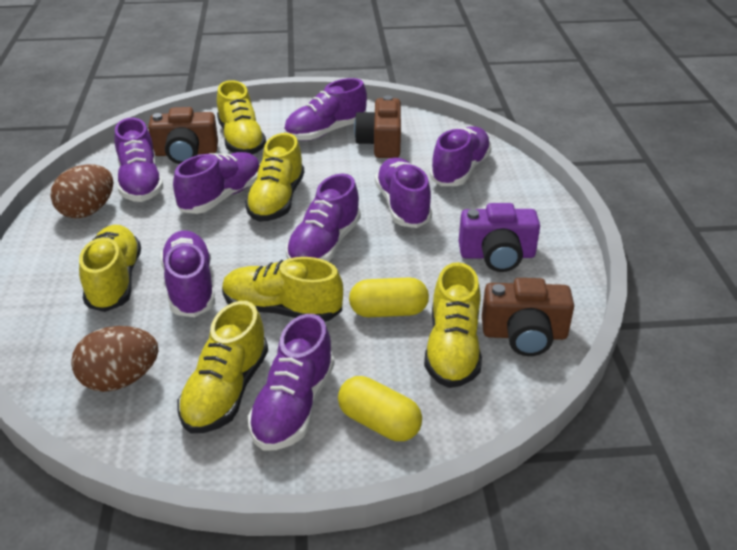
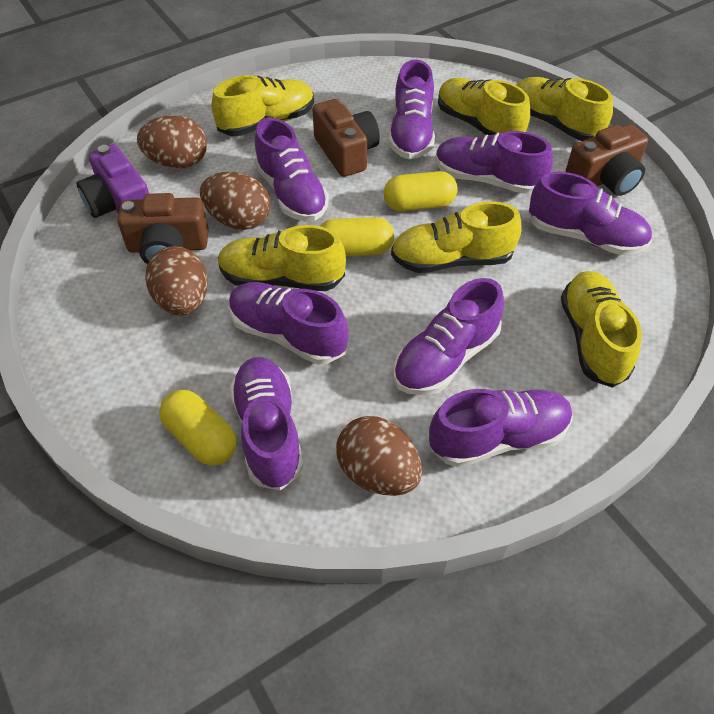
brown egg: [50,164,114,218] [71,326,158,392] = 2 -> [137,115,207,168] [145,246,208,315] [200,172,270,230] [336,416,422,496] = 4
yellow capsule: [338,376,422,441] [349,278,429,317] = 2 -> [159,390,237,466] [320,217,394,256] [384,171,458,211] = 3

